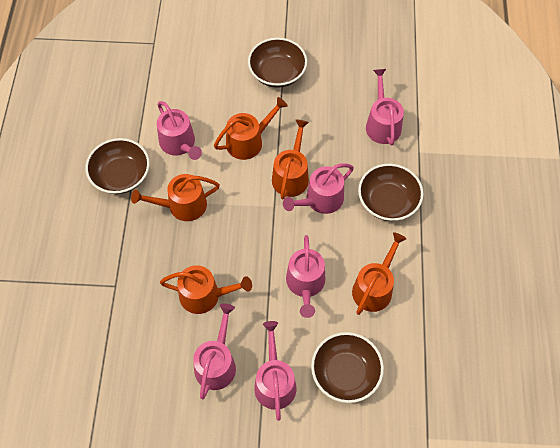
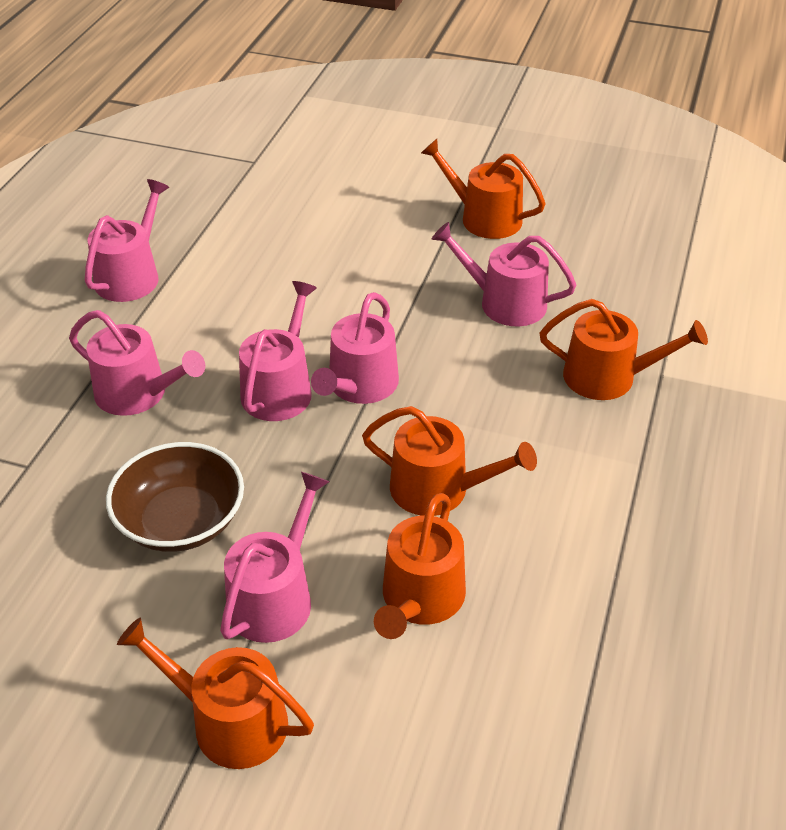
brown bowl: [85,138,150,194] [248,38,307,88] [311,332,384,403] [358,164,423,221] = 4 -> [106,442,244,552] = 1

